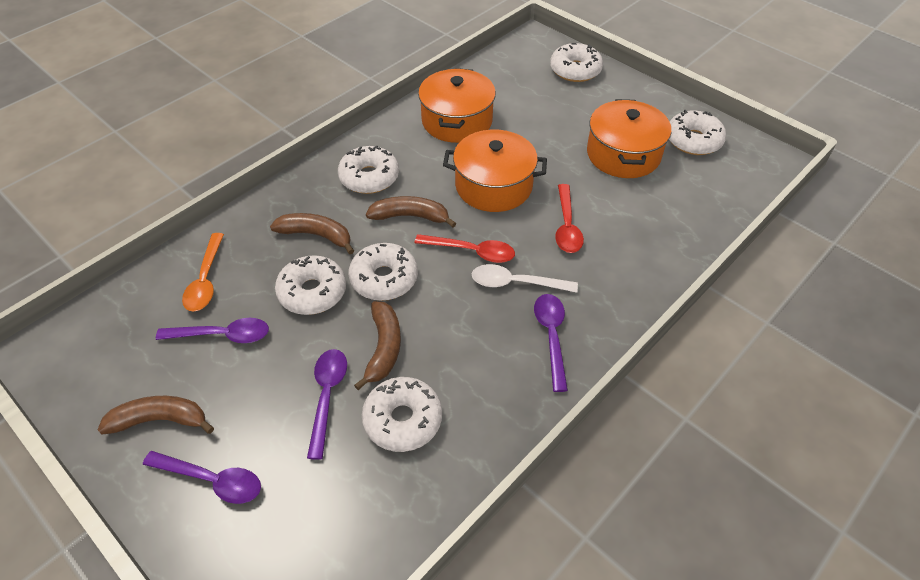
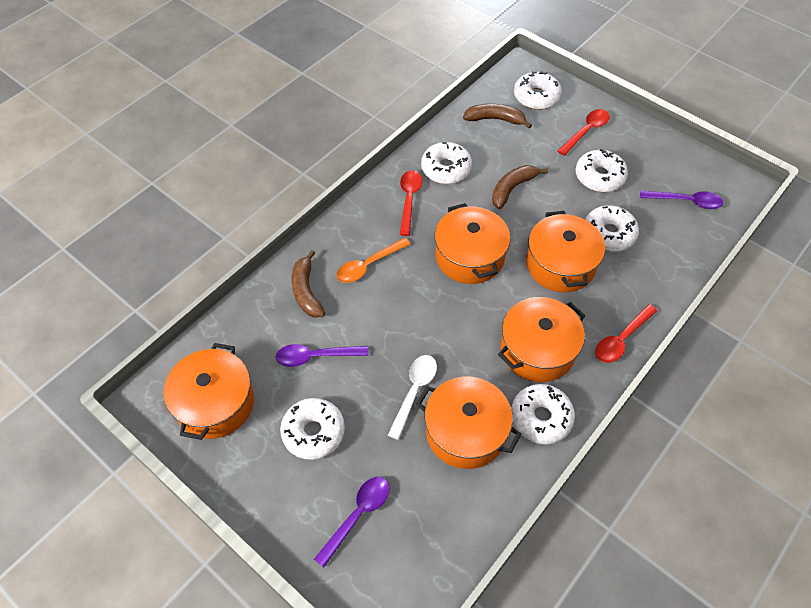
brown banana: [98,396,214,434] [270,213,354,254] [354,301,401,390] [366,196,456,228] = 4 -> [292,250,325,318] [463,104,532,128] [492,165,548,209] = 3
orange pot: [418,68,496,143] [443,130,547,212] [587,99,671,178] = 3 -> [163,343,254,440] [416,376,521,469] [435,203,510,284] [498,297,585,382] [526,211,605,292] = 5
purple spoon: [143,451,261,504] [156,318,269,343] [307,349,347,460] [534,294,568,392] = 4 -> [276,344,369,367] [314,477,389,567] [640,191,723,209] = 3
red spoon: [414,234,515,263] [555,184,584,253] = 2 -> [400,170,422,236] [558,109,610,156] [595,304,657,363] = 3

